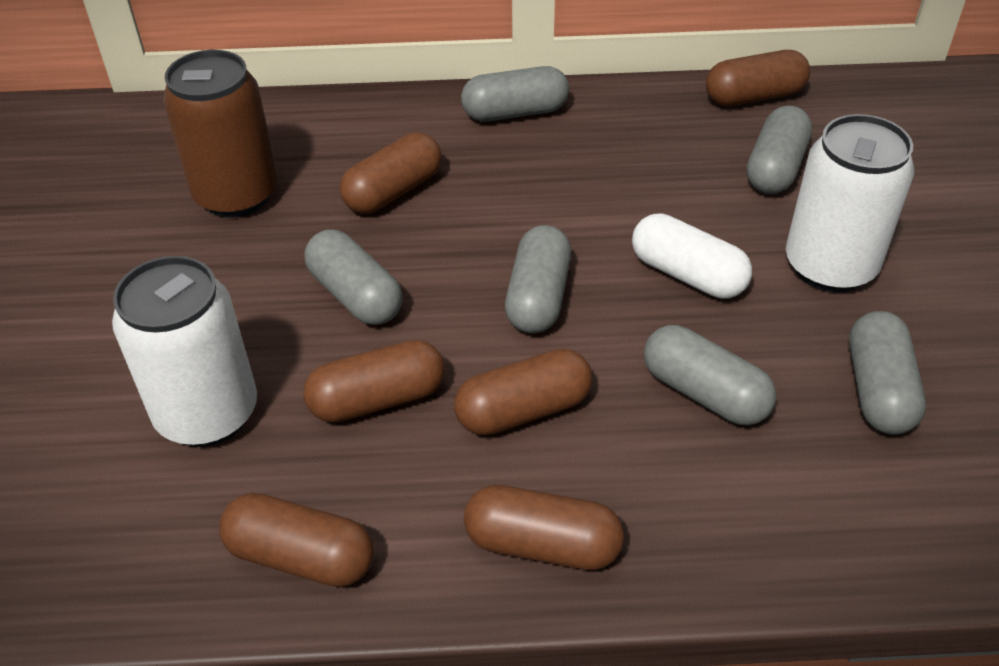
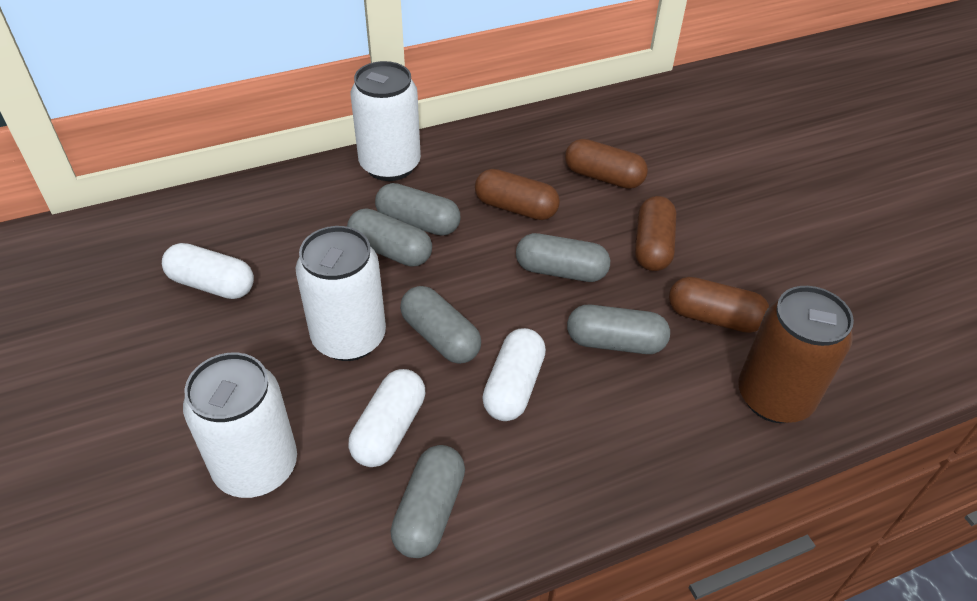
brown capsule: [219,493,374,587] [303,340,445,423] [339,133,442,214] [454,349,592,435] [464,485,624,570] [706,50,810,106] = 6 -> [475,169,560,220] [565,139,648,189] [635,196,676,271] [669,277,769,333] = 4
white can: [112,256,257,447] [786,114,915,293] = 2 -> [183,353,297,498] [296,226,386,361] [350,61,421,181] = 3
white capsule: [632,213,752,299] = 1 -> [162,243,254,299] [348,369,425,467] [482,328,546,421] = 3

